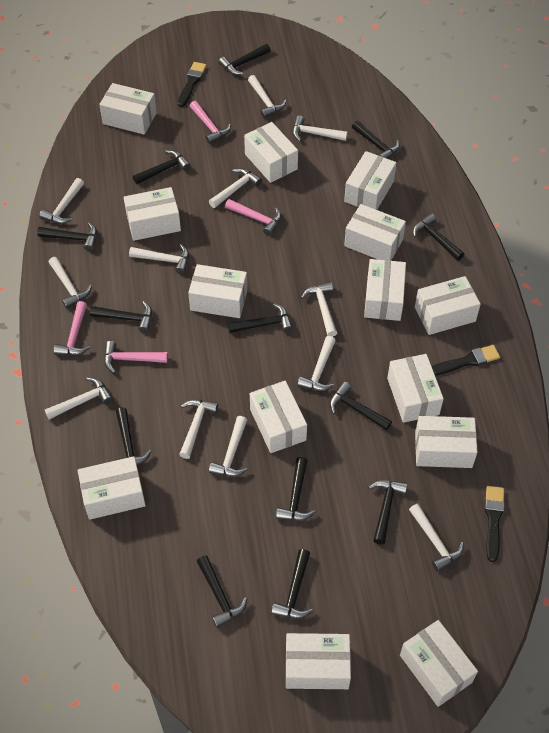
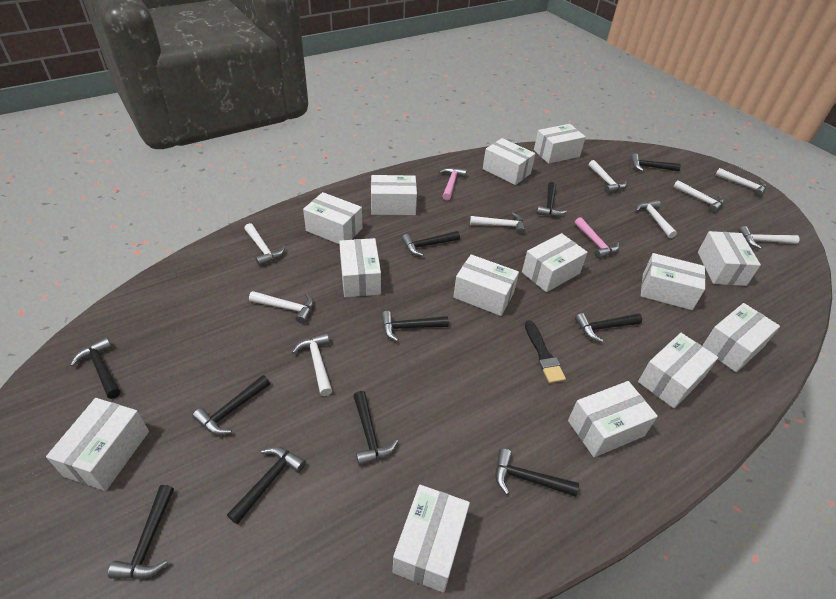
black brush: [178,62,206,107] [432,345,500,375] [485,486,505,562] = 3 -> [525,320,566,383] = 1
black hammer: [37,222,97,251] [90,301,152,333] [115,407,152,465] [133,150,191,184] [197,555,247,628] [219,44,270,75] [228,303,293,333] [271,549,313,619] [276,457,315,521] [330,382,392,431] [352,121,400,159] [368,480,407,545] [413,213,464,261] = 13 -> [70,337,121,399] [108,485,174,579] [192,375,270,435] [227,447,306,525] [353,391,398,466] [381,311,449,342] [401,231,460,256] [496,448,579,497] [537,182,567,217] [575,313,642,342] [630,153,681,172] = 11
pink hammer: [54,301,90,355] [104,341,168,373] [190,101,231,144] [225,199,281,236] = 4 -> [439,167,467,201] [575,217,619,259] = 2
white hammer: [39,178,84,224] [45,377,113,420] [48,257,92,309] [129,244,189,274] [179,399,218,459] [209,168,262,208] [209,416,248,477] [248,75,286,118] [292,115,348,142] [297,336,336,391] [301,282,337,337] [409,504,464,572] = 12 -> [244,223,285,266] [249,291,314,324] [292,333,332,396] [470,212,526,235] [589,160,627,193] [636,200,677,238] [673,180,724,213] [716,168,766,197] [738,226,799,249] = 9

